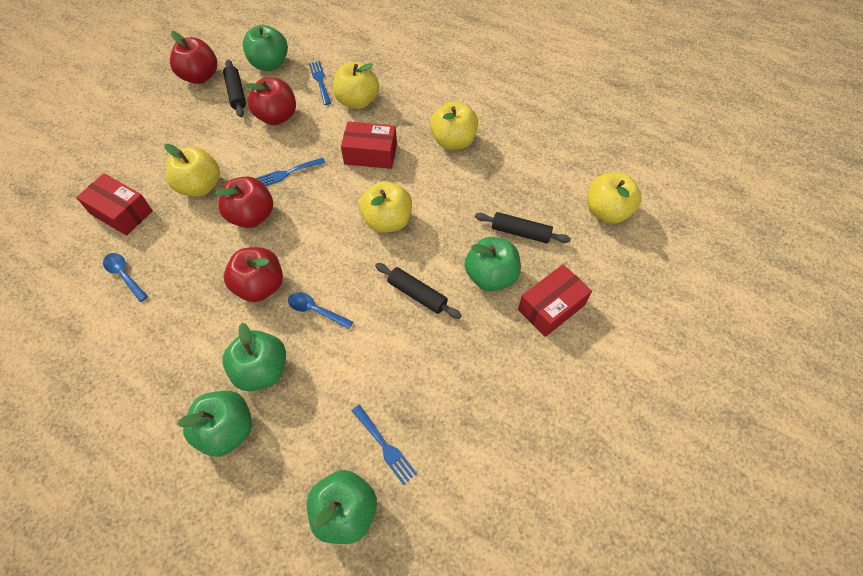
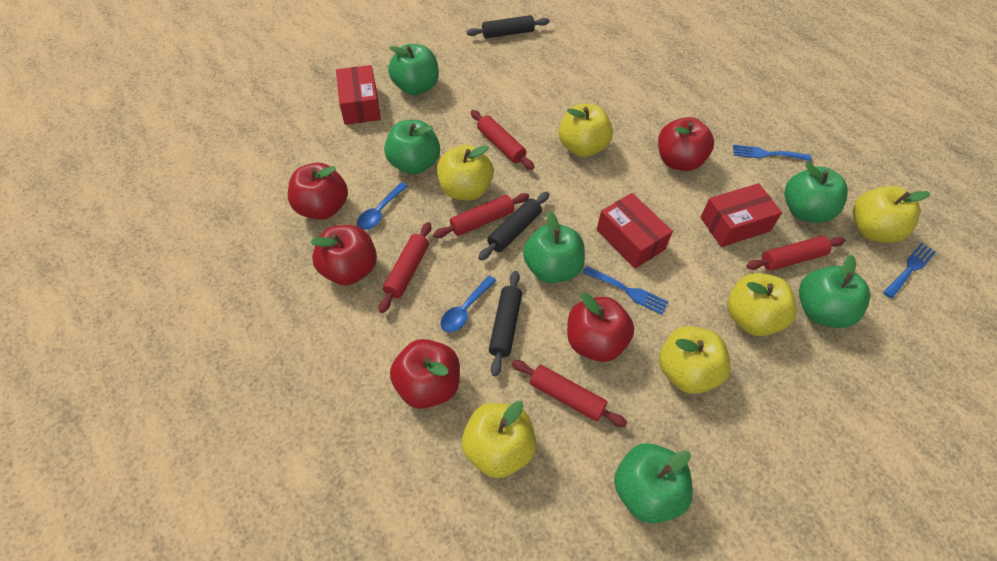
green apple: [177,391,252,457] [222,323,286,391] [242,25,288,71] [307,470,377,544] [465,237,521,292] = 5 -> [384,120,440,174] [388,44,439,95] [523,212,585,283] [614,443,693,524] [785,163,848,223] [799,255,870,328] = 6
red apple: [170,31,217,84] [215,176,273,228] [224,247,283,302] [245,78,296,125] = 4 -> [288,163,348,220] [310,225,377,285] [390,339,460,409] [567,293,634,362] [658,117,714,171] = 5
red rolling pin: none = 0 -> [379,222,431,313] [433,193,529,238] [471,110,534,170] [512,360,628,427] [747,236,845,271] = 5
yellow apple: [164,144,220,197] [333,62,379,109] [359,181,412,233] [430,101,478,150] [587,172,642,224] = 5 -> [437,145,494,201] [462,401,536,478] [558,104,613,157] [659,326,731,394] [727,273,797,336] [853,186,931,243] = 6

